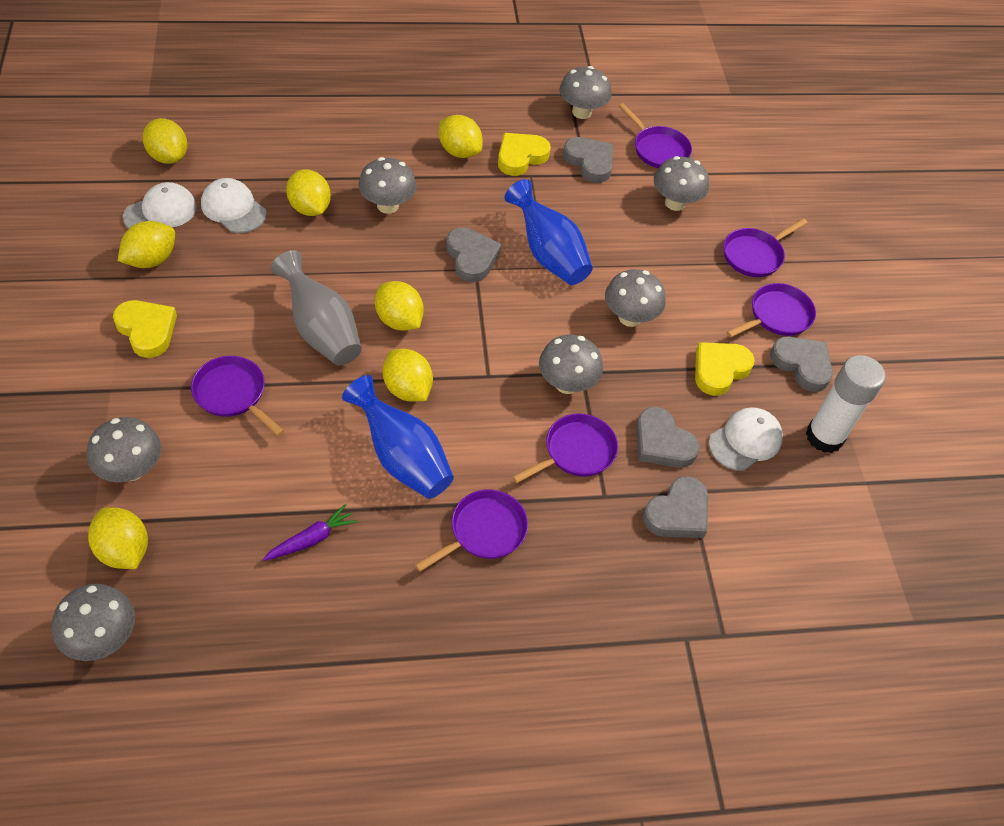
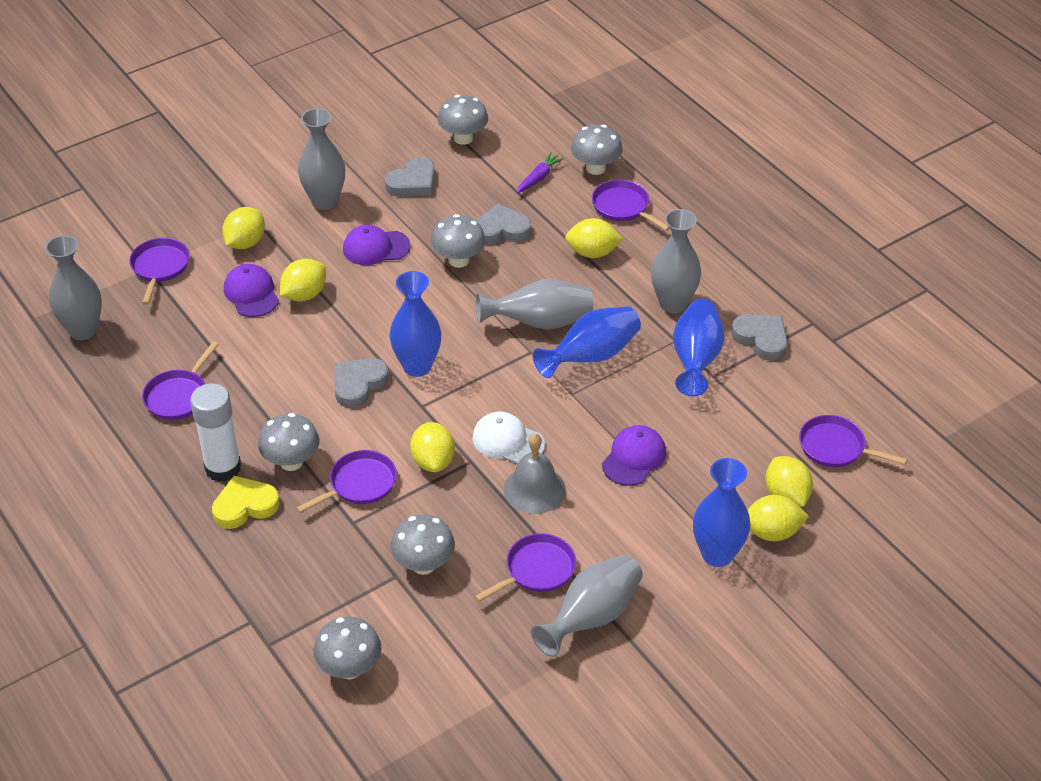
blue vase: [342,375,454,499] [504,179,593,285] = 2 -> [389,271,442,377] [533,306,641,378] [673,299,724,396] [693,458,750,567] = 4
grey bell: none = 0 -> [504,433,566,514] = 1
grey heart: [446,228,501,282] [563,137,613,183] [636,407,700,468] [643,476,708,538] [770,337,833,392] = 5 -> [335,358,389,408] [385,157,435,197] [475,204,531,244] [731,314,787,361] = 4
grey mushroom: [52,584,135,661] [87,417,161,482] [358,157,417,214] [539,335,603,394] [560,66,611,119] [605,269,666,327] [654,156,709,211] = 7 -> [258,413,320,471] [313,617,382,679] [390,515,455,575] [431,214,486,268] [437,95,488,145] [571,125,623,175] = 6
grey vase: [271,250,362,366] = 1 -> [45,235,102,340] [298,108,345,210] [476,279,593,330] [531,554,643,657] [651,209,701,313] = 5
purple cap: none = 0 -> [224,264,279,317] [343,225,411,265] [602,425,666,486] = 3
white cap: [123,182,197,229] [201,178,267,233] [709,407,783,471] = 3 -> [472,411,545,464] = 1
yellow heart: [113,300,177,358] [498,133,551,176] [695,342,755,396] = 3 -> [212,476,280,529] = 1
yellow lemon: [88,507,148,569] [118,221,175,268] [142,118,188,164] [286,169,331,216] [375,281,424,331] [383,349,433,402] [439,115,483,158] = 7 -> [222,207,265,249] [280,259,326,302] [410,422,455,472] [565,218,623,258] [748,495,809,541] [765,456,813,507] = 6

